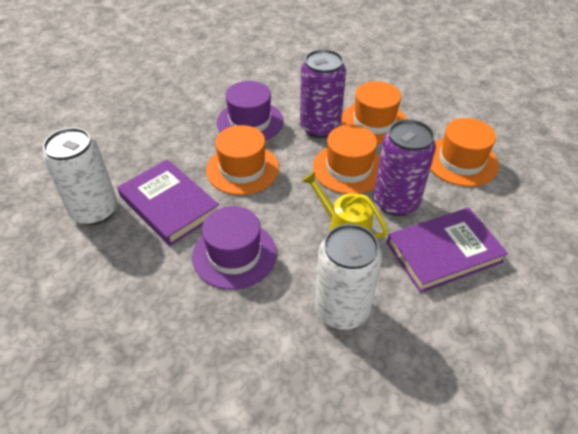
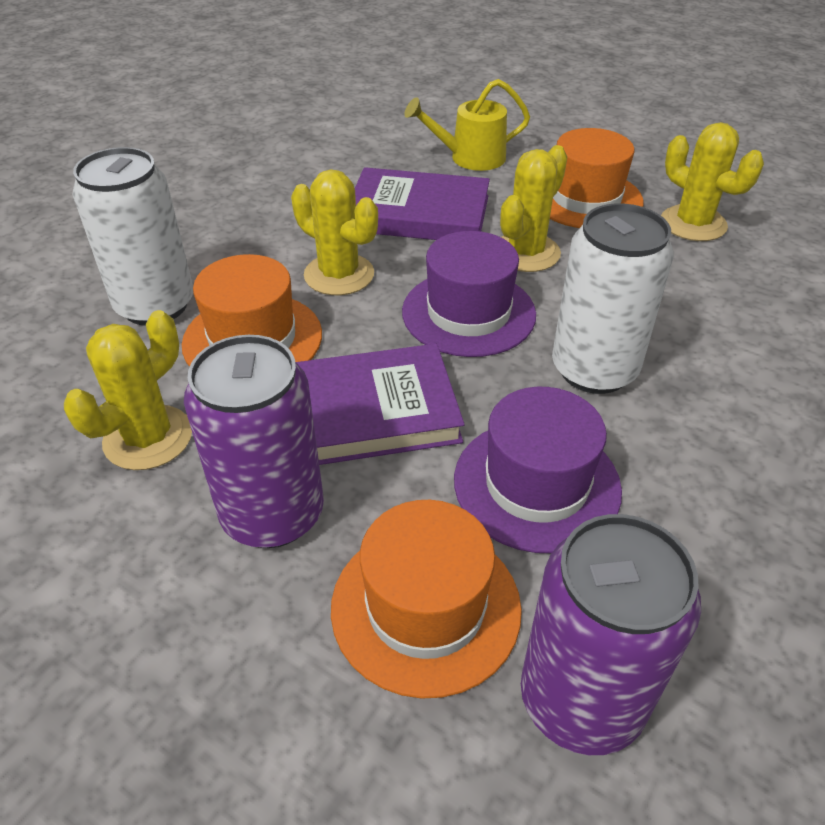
orange hat: [206,125,279,195] [313,125,380,194] [341,81,407,144] [430,118,499,187] = 4 -> [182,254,322,366] [331,500,522,699] [550,128,643,228] = 3
yellow cactus: none = 0 -> [64,310,192,470] [291,169,378,295] [500,145,568,272] [661,122,764,241] = 4

